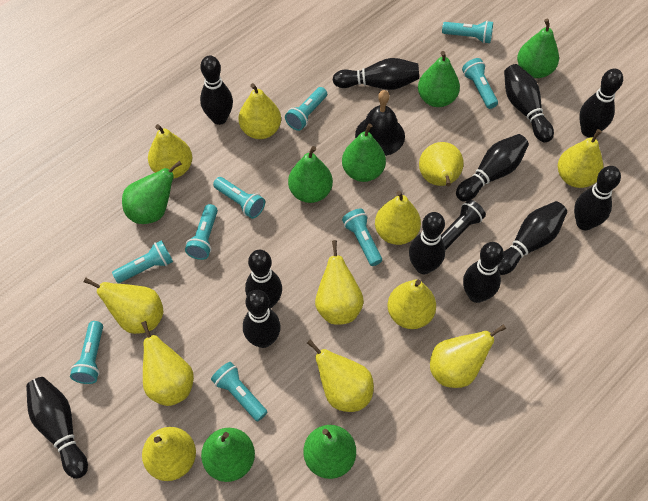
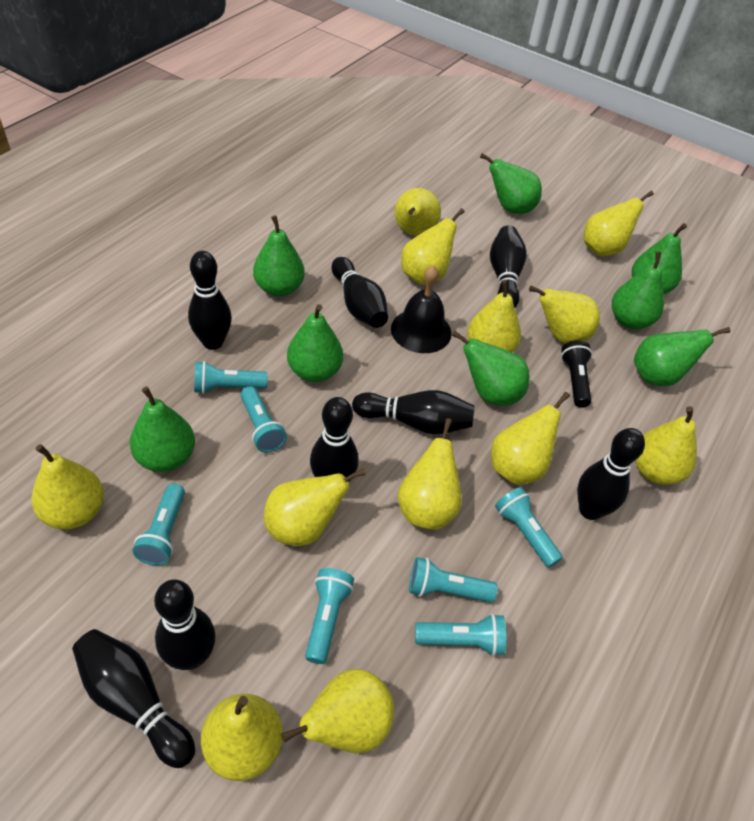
black bowling pin: [26,377,88,479] [200,55,233,125] [243,290,281,348] [245,250,282,309] [333,58,419,90] [409,212,445,274] [456,134,529,202] [463,242,504,303] [498,201,567,275] [504,64,554,143] [574,166,621,230] [579,68,623,137] = 12 -> [72,629,195,768] [154,580,216,670] [188,251,232,350] [310,397,359,482] [331,257,388,328] [352,390,475,434] [490,225,527,308] [577,428,645,520] = 8
green pear: [122,161,182,224] [201,428,255,482] [288,146,333,203] [304,425,356,479] [342,123,386,182] [418,51,460,107] [517,19,559,78] = 7 -> [130,387,195,472] [253,215,305,297] [287,304,343,382] [452,331,530,405] [480,153,542,214] [612,252,664,329] [632,223,687,294] [634,327,730,386] = 8
turquoise flashlight: [70,321,103,384] [112,240,173,283] [185,204,218,260] [211,362,267,422] [213,177,265,219] [285,87,327,131] [342,209,382,266] [442,20,493,44] [462,58,498,109] = 9 -> [132,483,185,566] [194,361,268,394] [240,386,287,453] [305,568,354,664] [409,557,498,603] [415,614,506,656] [495,487,563,568] = 7

